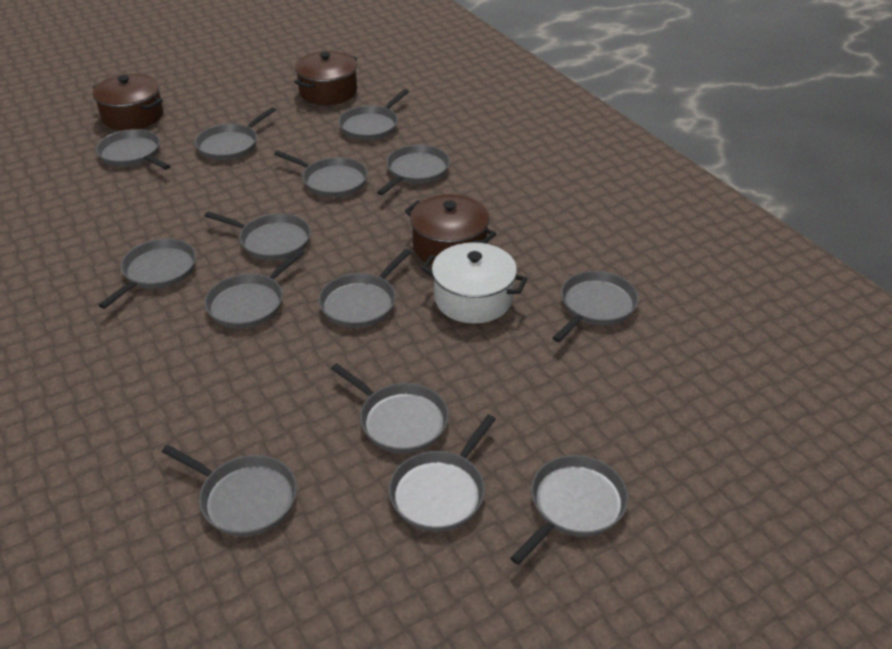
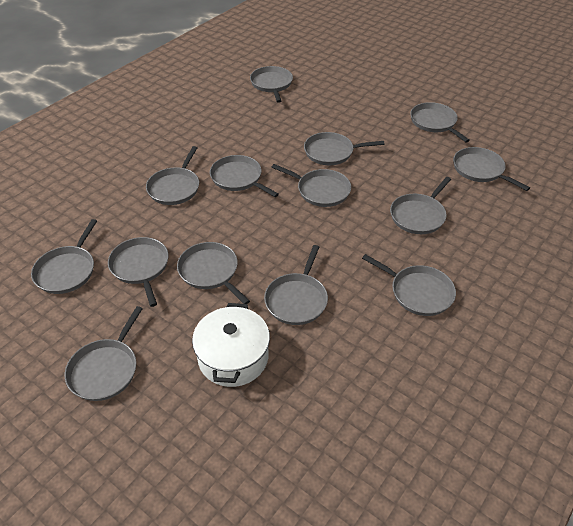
brown pot: [93,74,163,130] [294,51,357,105] [405,194,496,265] = 3 -> none = 0

